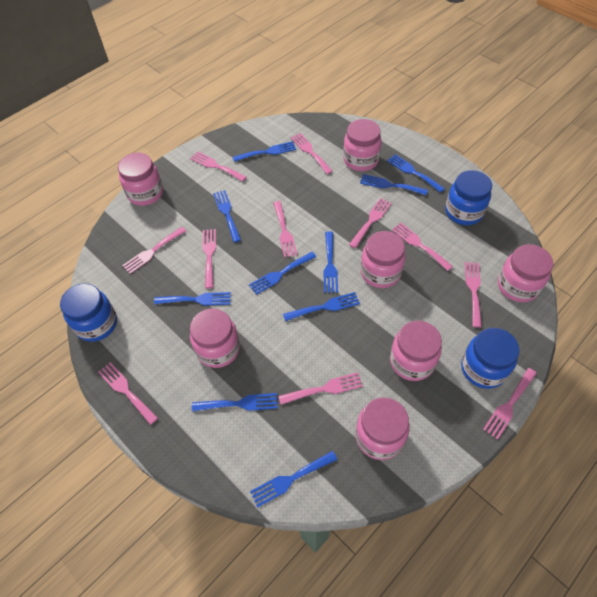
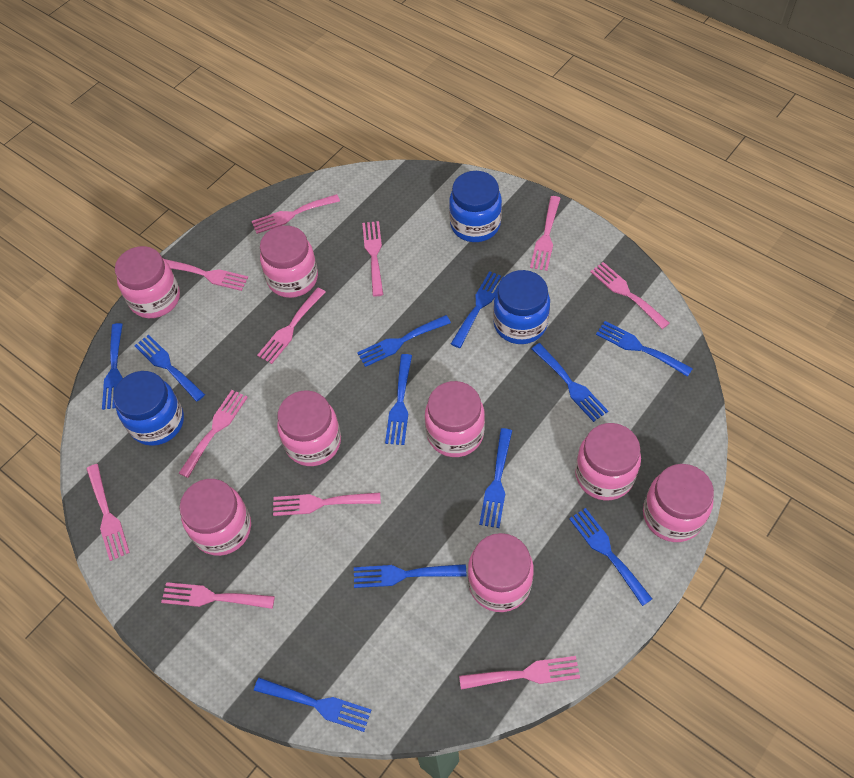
blue fork: [154,292,231,306] [192,393,278,412] [213,190,241,242] [233,141,296,162] [249,252,316,295] [250,451,338,508] [283,292,360,321] [323,231,338,293] [360,174,428,195] [387,154,445,193] = 10 -> [102,323,123,410] [134,335,205,402] [254,678,371,732] [354,564,466,588] [357,315,451,367] [385,354,412,445] [451,271,504,348] [479,428,512,528] [532,343,608,422] [569,508,652,606] [596,321,693,377] = 11
pink jar: [118,153,163,206] [190,309,240,368] [343,119,382,171] [355,397,410,460] [360,231,406,288] [390,321,442,381] [498,244,553,302] = 7 -> [115,246,180,318] [179,479,251,556] [260,226,318,298] [277,390,341,466] [425,381,485,457] [468,533,534,612] [575,423,641,500] [643,464,714,542] = 8

